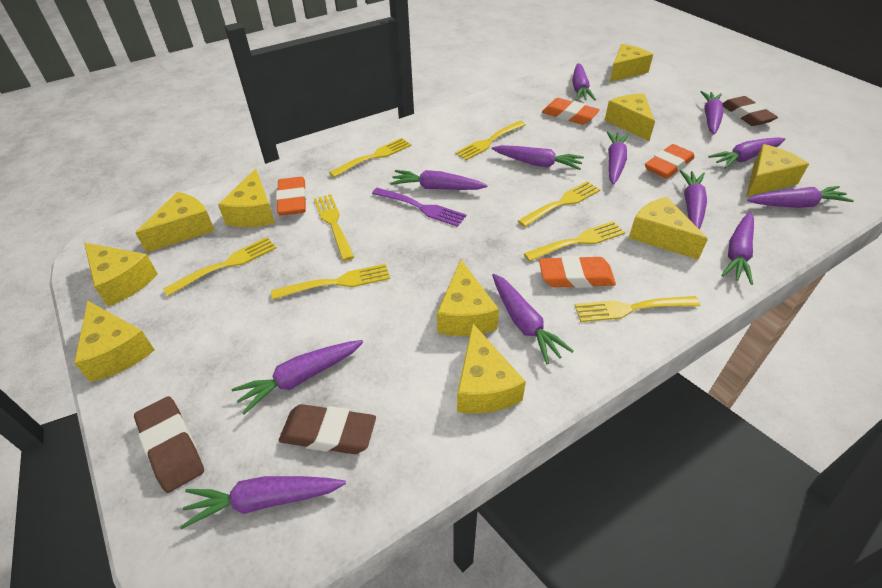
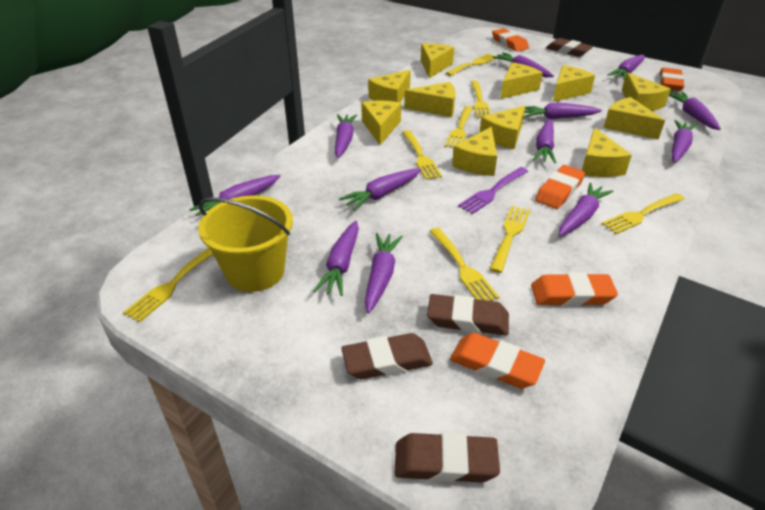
brown eraser: [134,396,204,493] [279,404,376,454] [722,96,778,126] = 3 -> [341,333,433,379] [394,432,500,483] [427,294,509,336] [546,38,593,57] = 4
orange eraser: [276,177,306,216] [539,256,616,288] [542,98,600,125] [645,144,695,179] = 4 -> [450,333,545,389] [492,28,529,52] [531,273,618,306] [535,165,585,209] [659,68,685,91] = 5
yellow bucket: none = 0 -> [198,196,293,292] = 1
yellow cheese: [74,301,154,382] [84,243,158,307] [135,192,215,253] [218,168,275,227] [437,260,499,336] [457,323,526,414] [605,94,655,141] [610,44,653,82] [629,197,708,260] [746,144,809,197] = 10 -> [361,101,401,145] [368,70,411,102] [404,82,455,117] [421,43,454,78] [452,127,497,176] [480,105,525,149] [500,62,543,99] [553,65,595,102] [582,128,632,177] [604,97,665,140] [622,72,671,111] = 11

